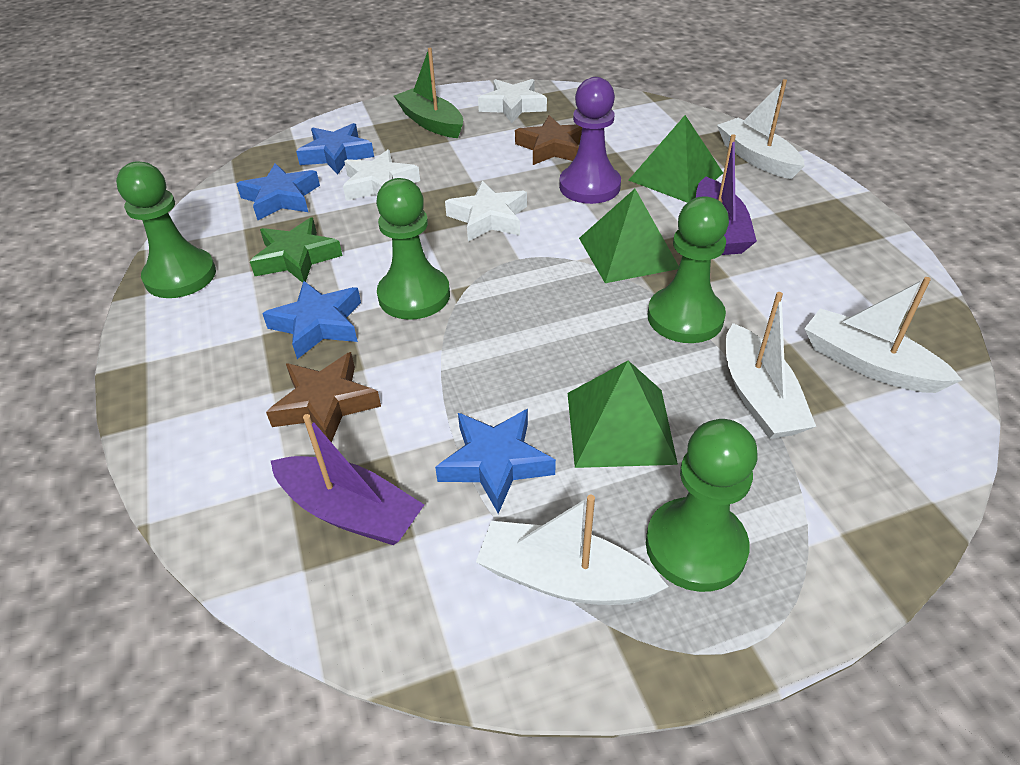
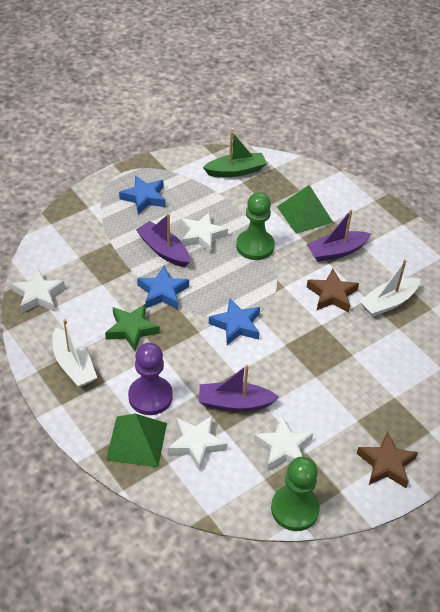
blue star: [237,163,320,220] [262,281,361,359] [296,123,374,175] [435,409,556,514] = 4 -> [119,176,166,214] [137,266,189,309] [209,298,260,345] = 3
green pawn: [116,161,216,298] [376,178,450,320] [646,419,758,592] [648,196,729,343] = 4 -> [236,192,275,260] [271,457,320,531] = 2
green pyramid: [568,360,678,468] [579,189,679,283] [628,115,723,203] = 3 -> [106,414,167,467] [277,185,333,234] = 2
purple boat: [271,414,424,545] [696,134,757,255] = 2 -> [136,213,190,267] [199,365,279,412] [306,209,371,262] = 3
white boat: [476,495,669,605] [717,79,805,179] [726,292,816,439] [804,277,962,393] = 4 -> [52,319,97,387] [360,259,420,317] = 2
white star: [343,149,420,200] [445,181,527,242] [478,79,547,123] = 3 -> [11,269,65,313] [168,415,228,471] [181,212,228,253] [253,417,313,471] = 4

